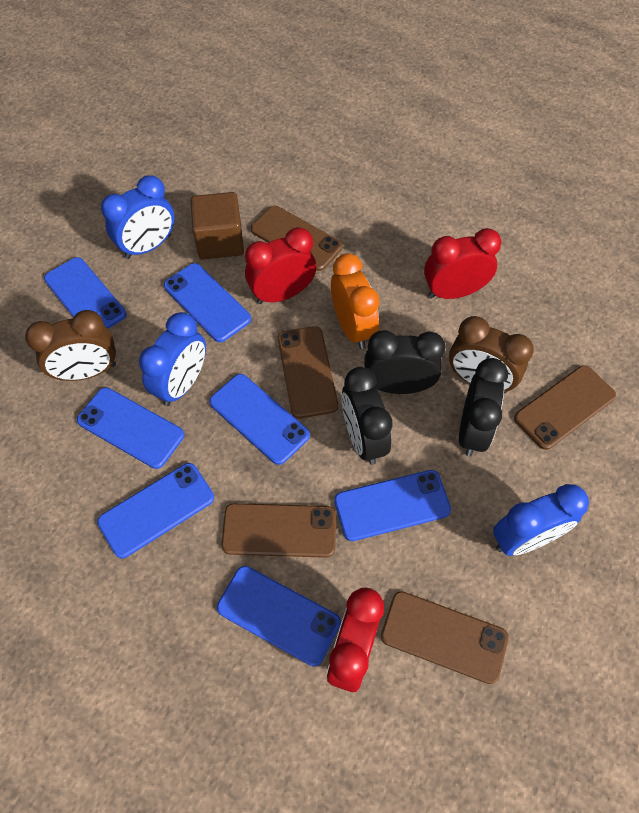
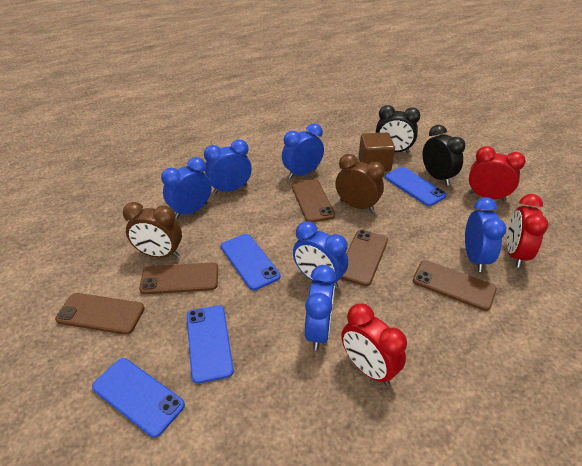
black clock: [342,367,393,465] [365,330,445,394] [459,358,508,457] = 3 -> [376,105,420,153] [423,125,465,186] = 2
blue clock: [101,175,175,259] [139,312,206,406] [493,484,589,556] = 3 -> [161,157,211,219] [204,139,252,194] [282,123,324,179] [293,221,348,289] [305,265,336,350] [465,197,507,272] = 6
blue phone: [44,257,126,329] [77,387,184,469] [97,463,214,558] [164,263,251,342] [209,374,310,465] [217,566,341,667] [334,470,451,541] = 7 -> [92,358,185,438] [187,305,234,384] [221,234,280,290] [385,167,447,206] = 4
orange clock: [331,253,380,349] = 1 -> none = 0

